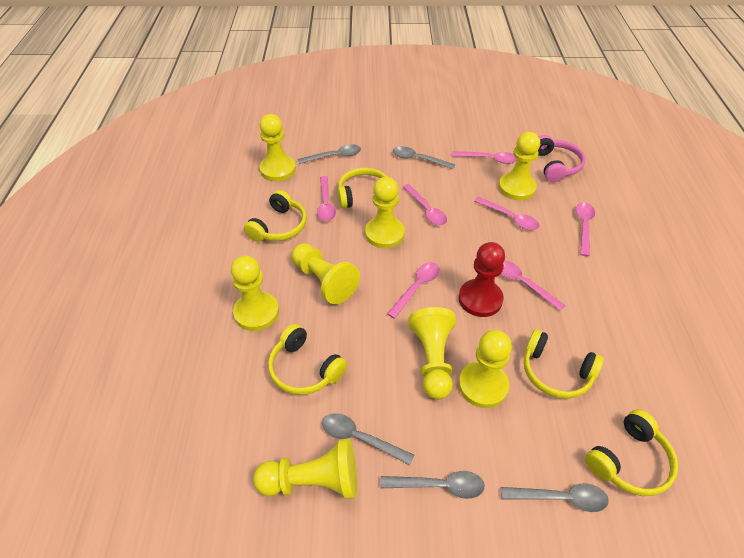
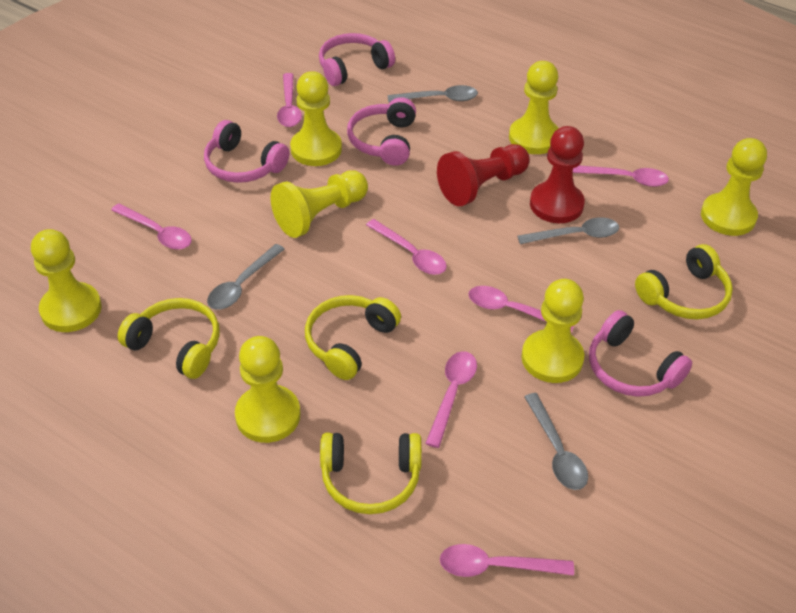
grey spoon: [298,144,361,164] [322,413,414,465] [380,471,485,499] [393,146,455,169] [501,483,609,512] = 5 -> [207,244,285,310] [388,85,478,102] [517,217,619,244] [524,393,588,490] = 4
pink headphones: [538,135,586,182] = 1 -> [204,120,289,183] [319,33,395,86] [347,97,416,166] [589,310,692,397] = 4
red pawn: [459,242,505,317] = 1 -> [437,144,530,206] [530,126,585,223] = 2
yellow headphones: [244,190,307,242] [268,324,348,395] [338,168,387,209] [524,330,604,399] [585,409,678,496] = 5 -> [118,298,220,379] [305,295,401,380] [320,433,422,514] [635,244,733,319] = 4
yellow pawn: [231,255,279,331] [253,438,357,499] [260,114,296,181] [292,243,360,304] [365,177,405,248] [408,307,456,400] [459,330,512,408] [498,132,540,200] = 8 -> [31,229,102,332] [235,336,300,443] [270,170,368,238] [290,71,342,166] [509,61,559,154] [522,279,584,383] [701,138,767,236] = 7

